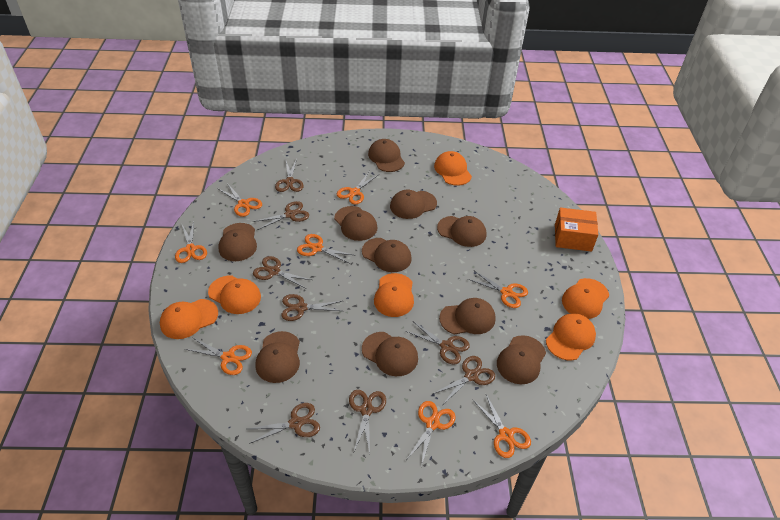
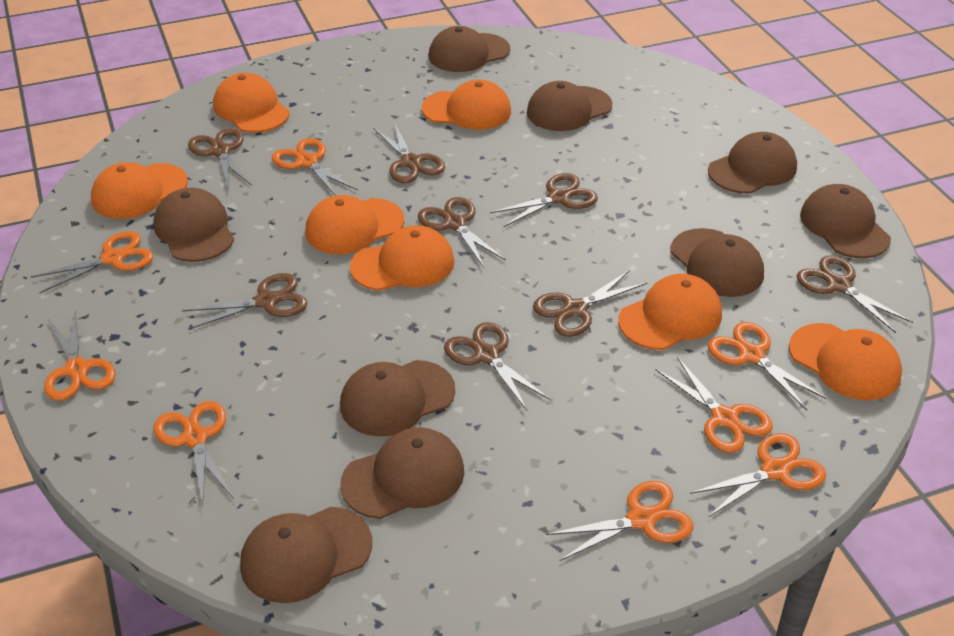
brown cap: [218,223,257,261] [255,331,300,383] [334,206,378,241] [362,238,412,272] [362,332,418,376] [368,139,405,172] [390,190,437,219] [437,216,486,247] [439,298,496,334] [497,335,546,384] = 10 -> [153,188,234,262] [240,507,372,603] [340,360,455,437] [340,427,464,519] [429,26,510,72] [527,81,612,131] [671,228,764,297] [708,132,797,194] [800,184,891,259] = 9
orange box: [555,208,598,252] = 1 -> none = 0
orange cap: [160,299,218,339] [208,276,261,314] [374,273,414,317] [434,151,472,186] [546,313,596,361] [562,278,609,319] = 6 -> [91,162,188,219] [213,73,290,133] [305,195,404,254] [350,225,455,291] [422,79,511,130] [618,274,722,350] [789,323,902,401] = 7

